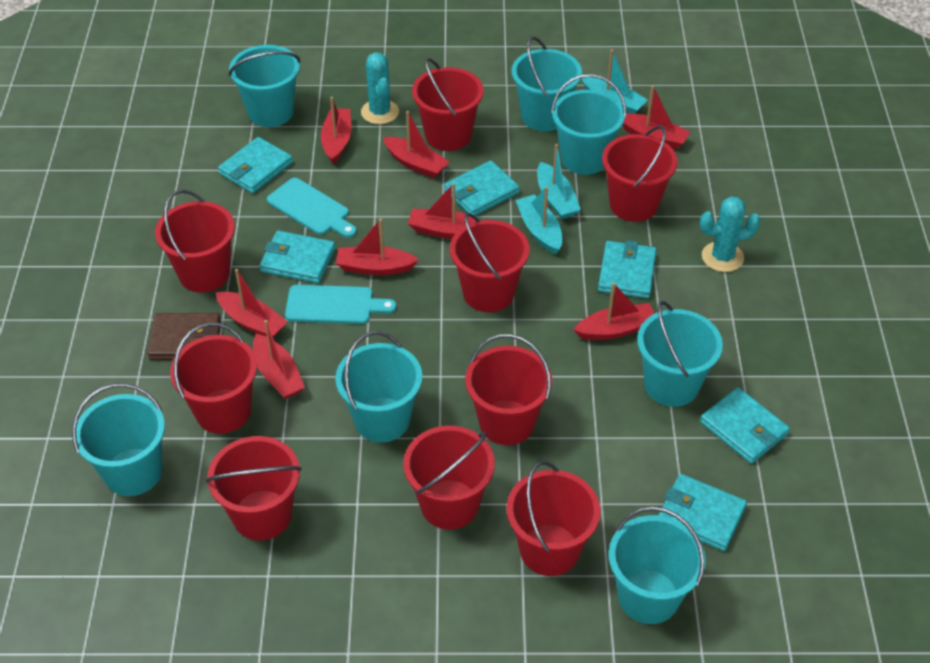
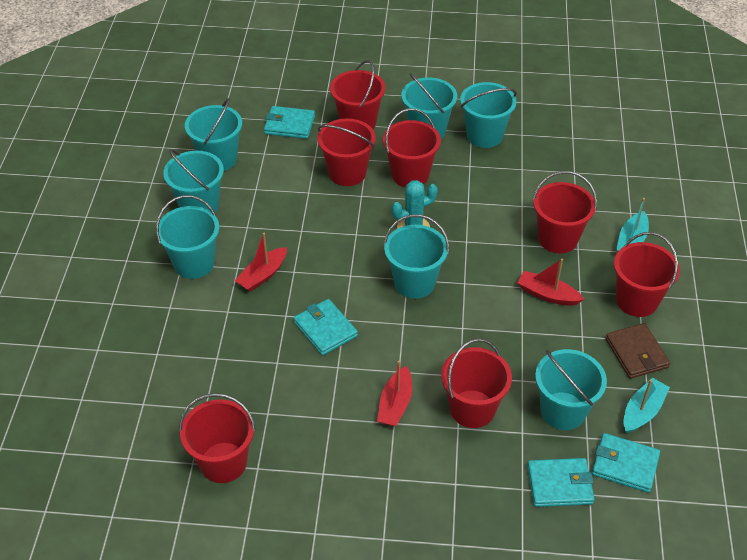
red boat: [216,269,287,337] [253,320,305,399] [321,97,352,164] [336,218,419,275] [383,111,449,178] [408,183,481,239] [574,282,655,340] [622,85,690,149] = 8 -> [234,233,287,292] [377,361,412,427] [517,259,584,306] = 3
red bucket: [155,189,235,293] [170,323,257,434] [206,436,302,541] [403,426,495,530] [412,58,484,151] [450,213,530,312] [465,334,552,445] [507,461,600,576] [602,125,678,222] = 9 -> [179,393,256,483] [318,119,376,186] [330,60,385,129] [383,108,441,187] [441,338,512,428] [533,171,597,253] [614,232,680,317] = 7
turquoise boat: [516,186,562,254] [537,144,581,219] [582,50,648,114] = 3 -> [616,198,649,252] [623,378,670,433] = 2
turquoise cactus: [361,52,399,124] [700,196,761,272] = 2 -> [392,180,438,229] = 1
turquoise cutting board: [267,178,357,238] [285,285,397,324] = 2 -> none = 0
turquoise wallet: [218,137,293,193] [259,231,335,283] [444,160,520,216] [598,240,657,299] [658,474,747,551] [700,387,790,464] = 6 -> [264,106,315,139] [293,299,358,356] [527,458,595,507] [592,433,660,493] = 4

